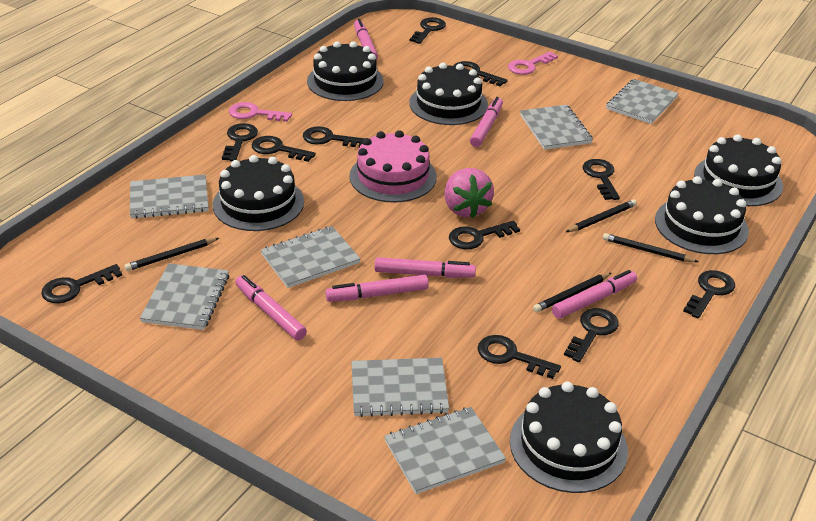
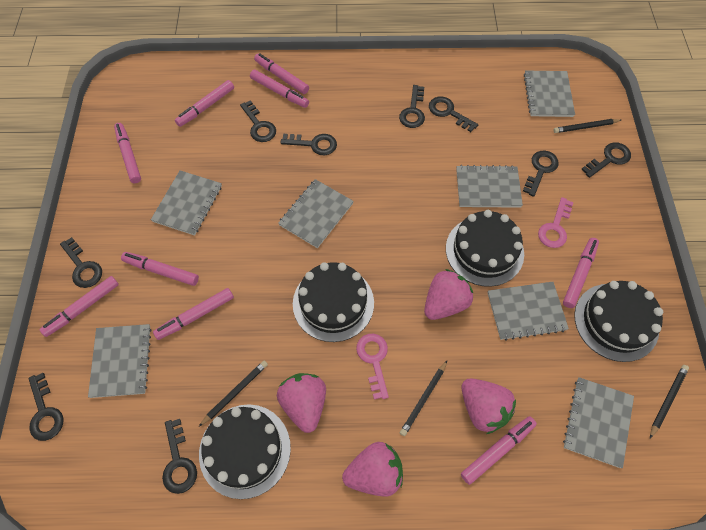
black cake: [213,155,304,231] [307,41,384,101] [409,63,488,125] [510,381,628,493] [655,176,749,254] [694,134,783,206] = 6 -> [199,404,291,499] [293,262,374,342] [446,210,524,287] [574,281,663,362] = 4
black key: [41,264,122,303] [222,123,258,161] [252,136,316,162] [303,126,365,148] [410,17,446,44] [449,221,520,249] [453,61,508,86] [478,335,561,379] [564,308,619,362] [583,159,620,200] [683,270,735,319] = 11 -> [28,373,64,441] [60,237,102,288] [162,419,197,494] [240,100,276,142] [280,134,337,155] [399,85,425,128] [429,96,478,132] [523,150,559,197] [581,142,631,178] = 9
pink cake: [349,130,437,203] = 1 -> none = 0
pink marker: [235,275,307,340] [325,275,429,302] [354,19,378,60] [375,257,476,278] [470,97,503,147] [552,270,637,319] = 6 -> [40,276,119,337] [114,123,141,183] [121,252,199,286] [153,288,234,340] [175,80,234,127] [250,69,309,108] [254,53,309,94] [461,416,537,485] [563,238,599,308] = 9
pink strawberry: [444,168,494,218] = 1 -> [277,373,326,433] [342,442,403,496] [424,269,473,320] [461,379,516,434] = 4

